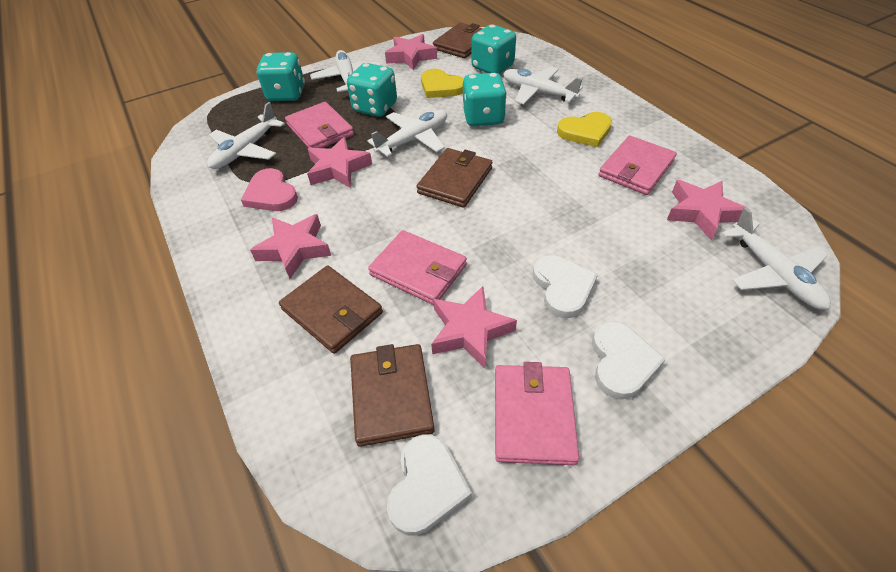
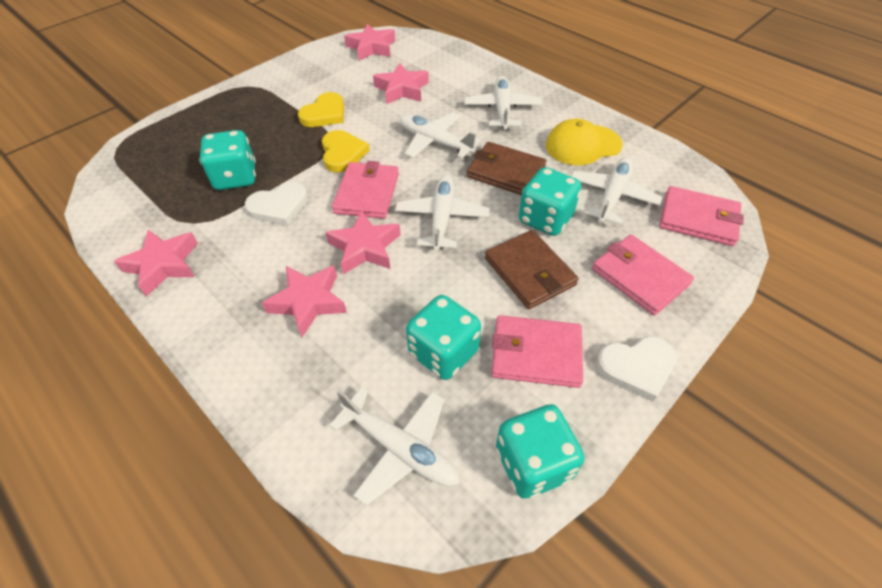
brown wallet: [279,265,383,354] [350,344,435,447] [416,148,492,208] [433,22,483,58] = 4 -> [467,142,546,195] [485,230,579,309] = 2
pink heart: [241,168,298,211] = 1 -> none = 0
white heart: [387,434,472,536] [533,255,598,318] [592,322,666,400] = 3 -> [245,182,308,226] [596,336,677,401] = 2
yellow cap: none = 0 -> [546,119,623,165] = 1

